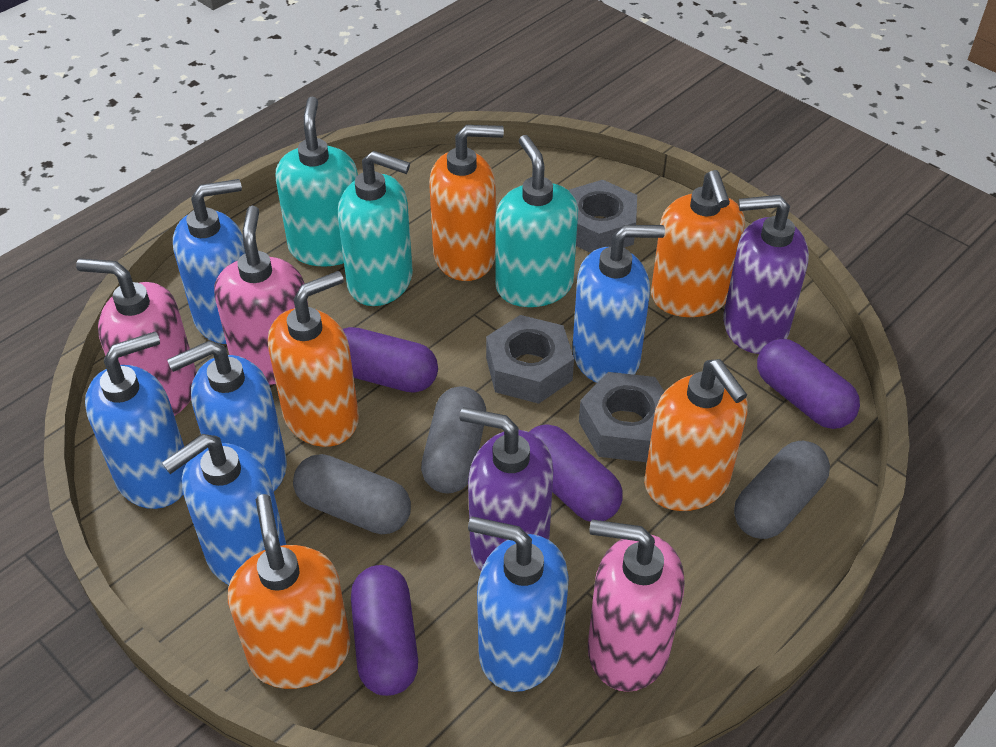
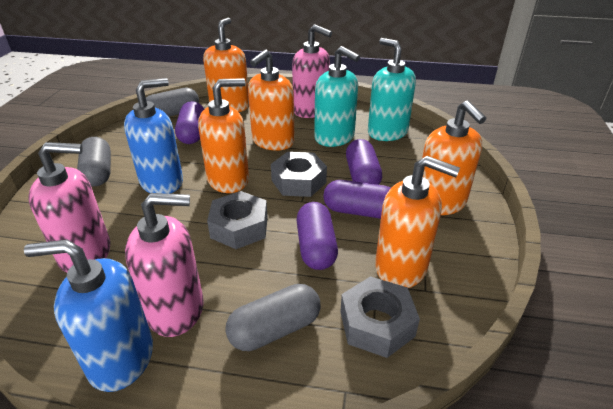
blue soap dispenser: [85,332,186,509] [162,434,287,585] [167,341,287,491] [173,179,245,344] [468,517,569,692] [572,225,665,383] = 6 -> [24,240,153,392] [124,78,183,194] = 2
purple soap dispenser: [459,407,553,570] [723,195,809,354] = 2 -> none = 0
turquoise soap dispenser: [275,97,358,267] [338,151,413,306] [495,135,578,307] = 3 -> [314,46,360,147] [368,38,416,141] = 2

